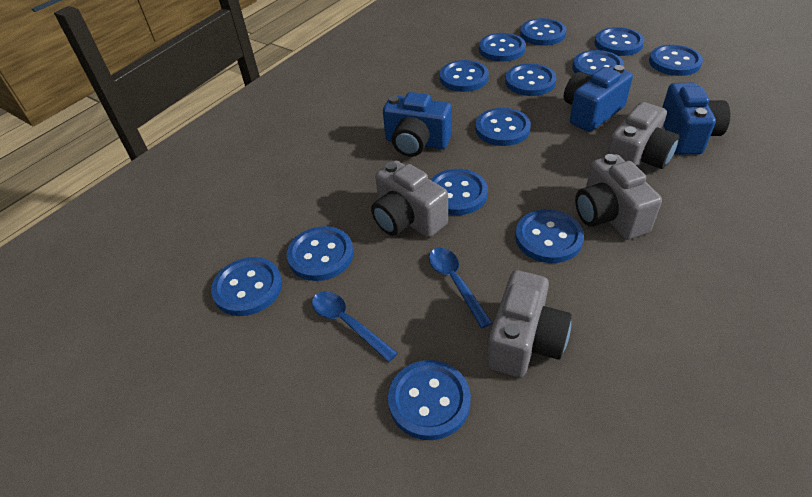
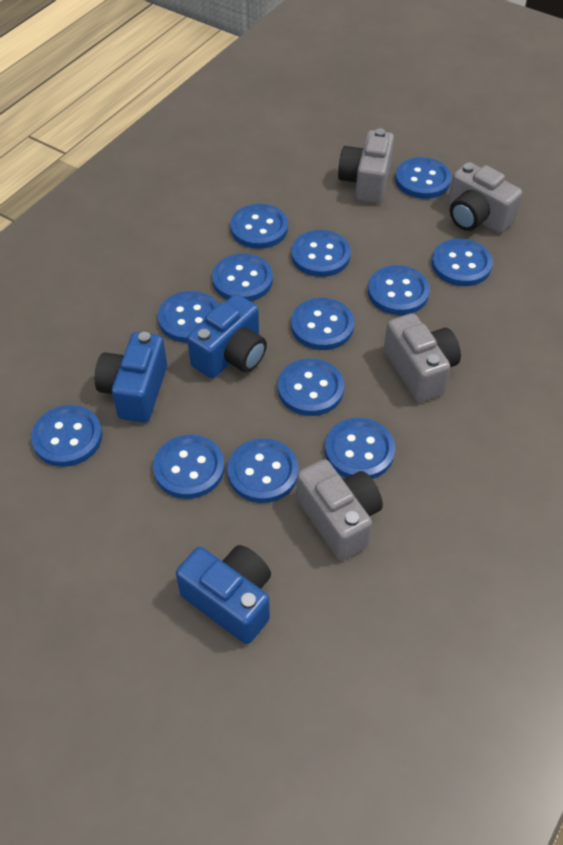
blue spoon: [312,291,398,362] [429,248,492,328] = 2 -> none = 0

